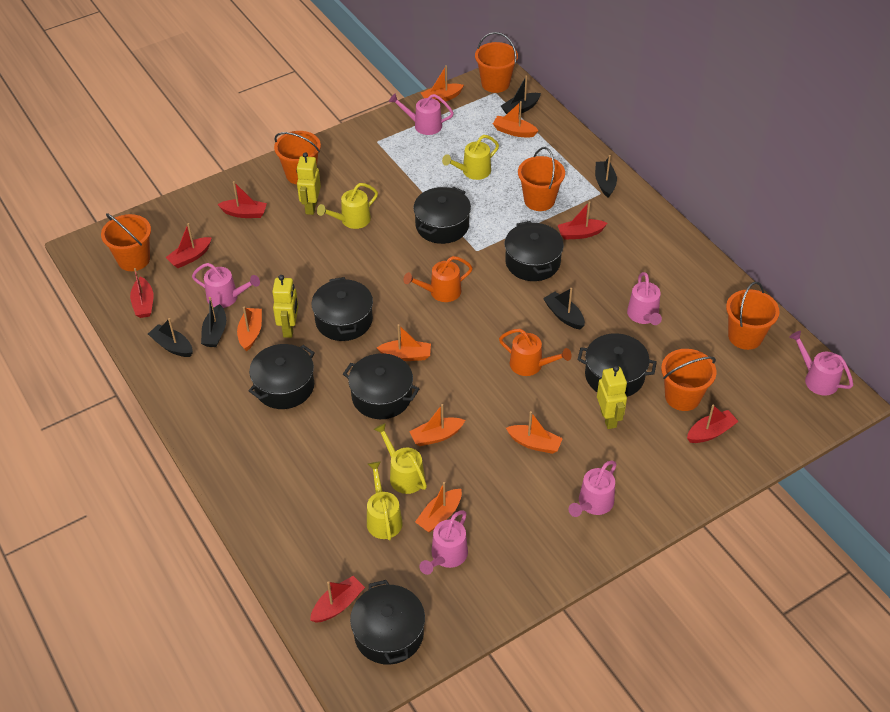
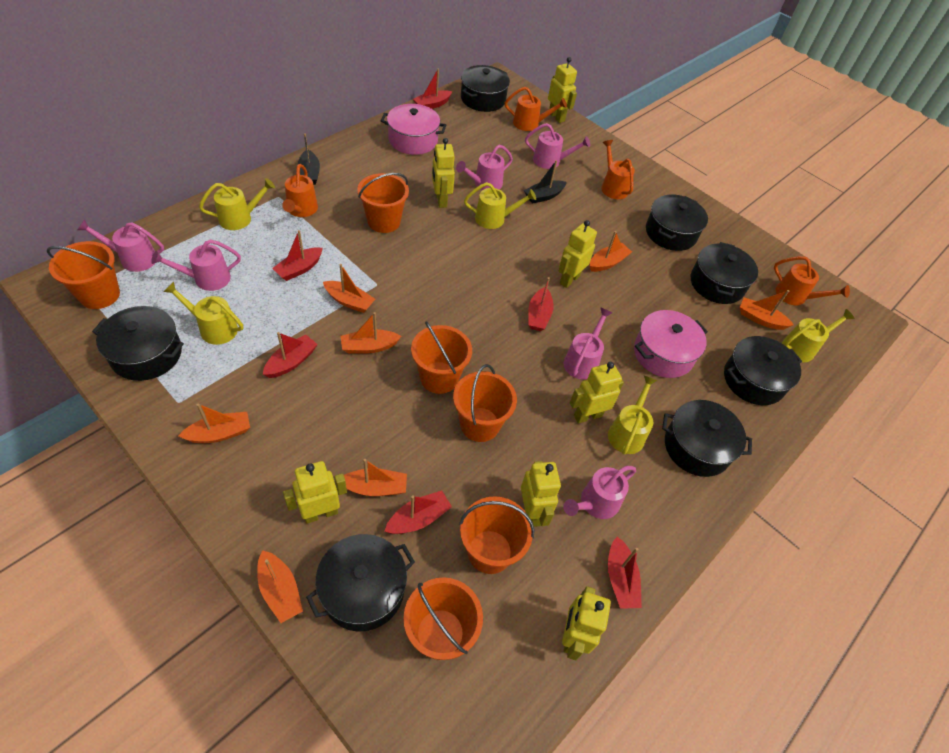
black boat: [148,318,193,357] [201,297,226,347] [501,75,541,114] [543,288,585,329] [595,155,617,198] = 5 -> [298,133,320,185] [524,160,567,204] = 2
orange watering can: [403,256,473,302] [499,329,571,376] = 2 -> [282,164,318,217] [505,87,567,131] [601,140,635,199] [774,256,850,305] = 4
pink pot: none = 0 -> [381,104,446,155] [634,310,708,378] = 2
yellow robot: [272,275,299,338] [296,152,321,215] [597,366,627,429] = 3 -> [283,461,347,524] [432,138,455,208] [521,461,561,527] [548,57,577,123] [559,220,597,288] [562,586,611,660] [570,362,624,424] = 7
yellow watering can: [317,183,378,229] [367,461,403,540] [374,423,427,494] [442,135,499,180] = 4 -> [164,282,243,345] [199,178,275,230] [464,182,536,229] [608,375,658,455] [782,309,855,362] = 5

